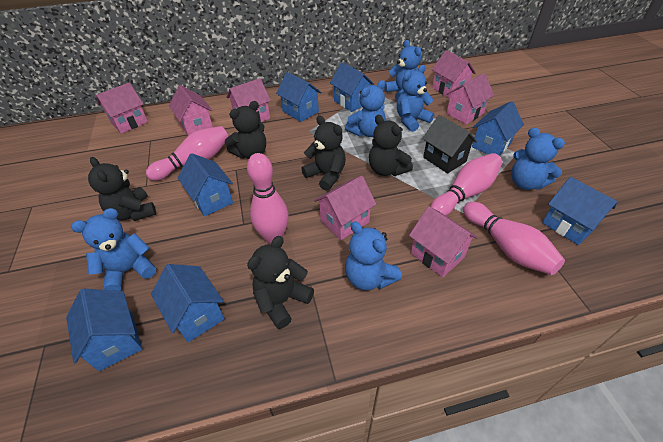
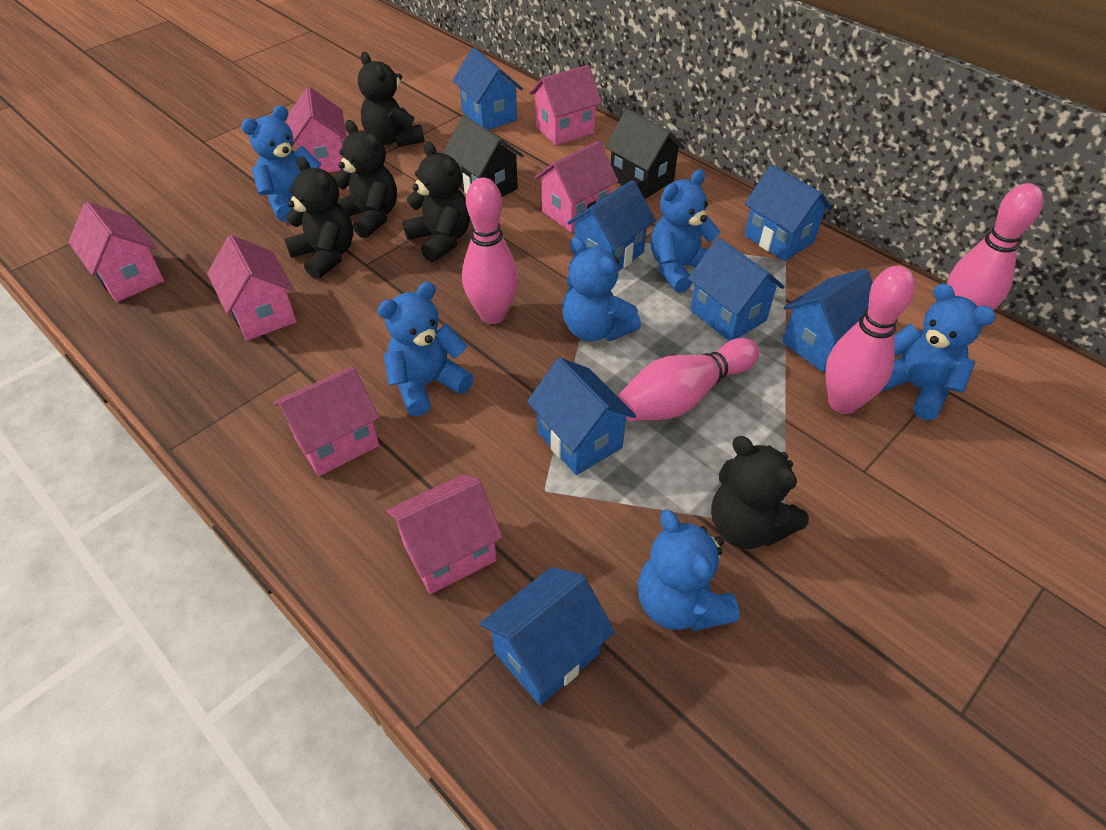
black house: [422,115,477,174] = 1 -> [443,115,524,197] [605,109,685,199] = 2

